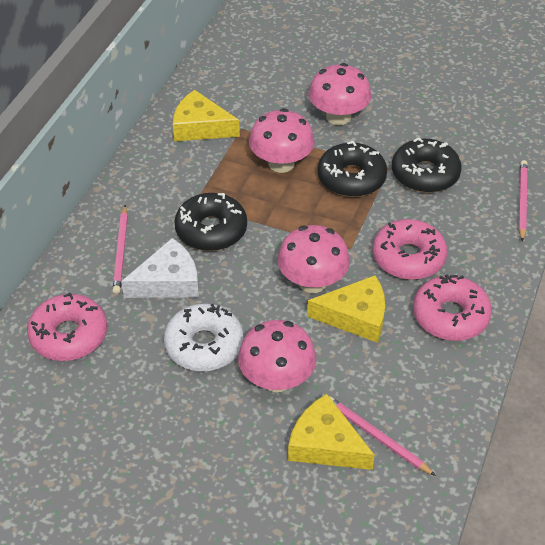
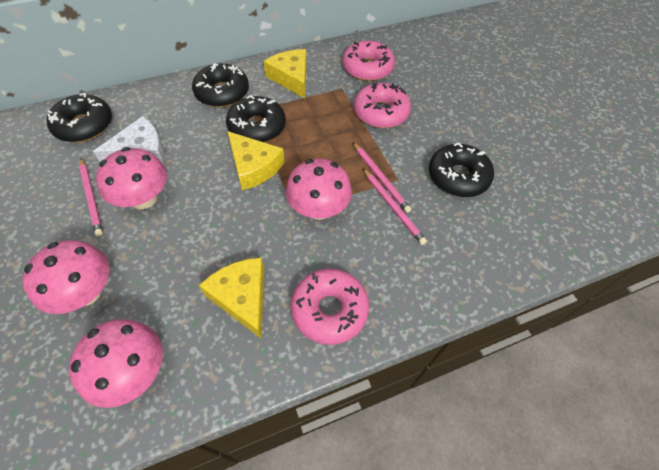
black donut: [174,193,247,251] [318,141,387,197] [392,138,462,193] = 3 -> [46,93,112,142] [192,63,249,107] [226,95,286,142] [429,142,494,197] = 4
white donut: [164,303,244,371] = 1 -> none = 0

